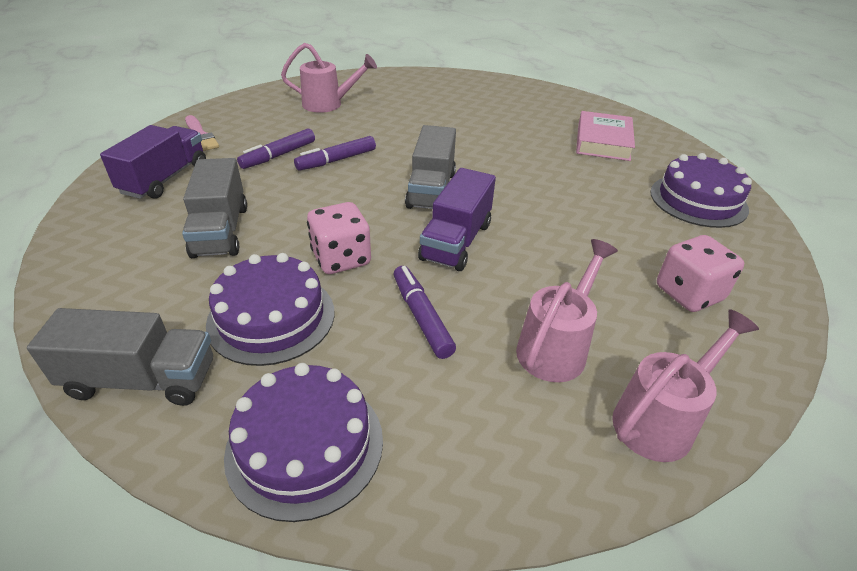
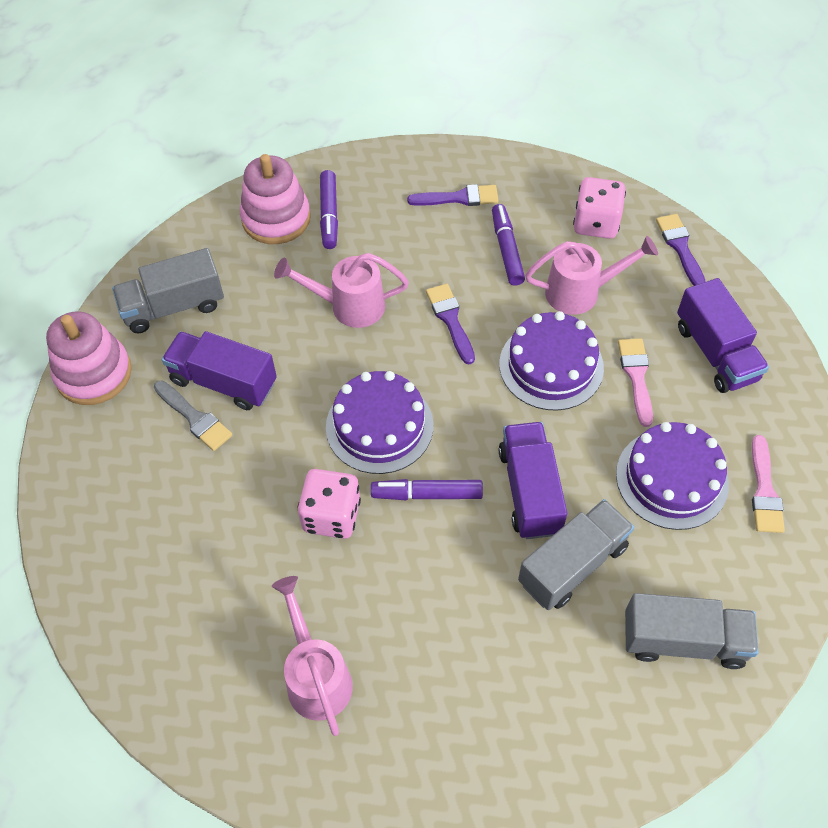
grey brush: none = 0 -> [154,380,232,451] = 1
pink book: [576,111,635,161] = 1 -> none = 0
pink brush: [185,115,219,151] = 1 -> [618,338,653,427] [752,435,785,533] = 2
pink stacking toy: none = 0 -> [46,311,132,405] [240,154,311,244] = 2
purple brush: none = 0 -> [407,184,499,206] [426,284,475,364] [656,214,706,286] = 3
purple truck: [100,125,206,199] [418,168,496,271] = 2 -> [162,331,277,410] [499,422,567,539] [677,278,769,393] = 3

